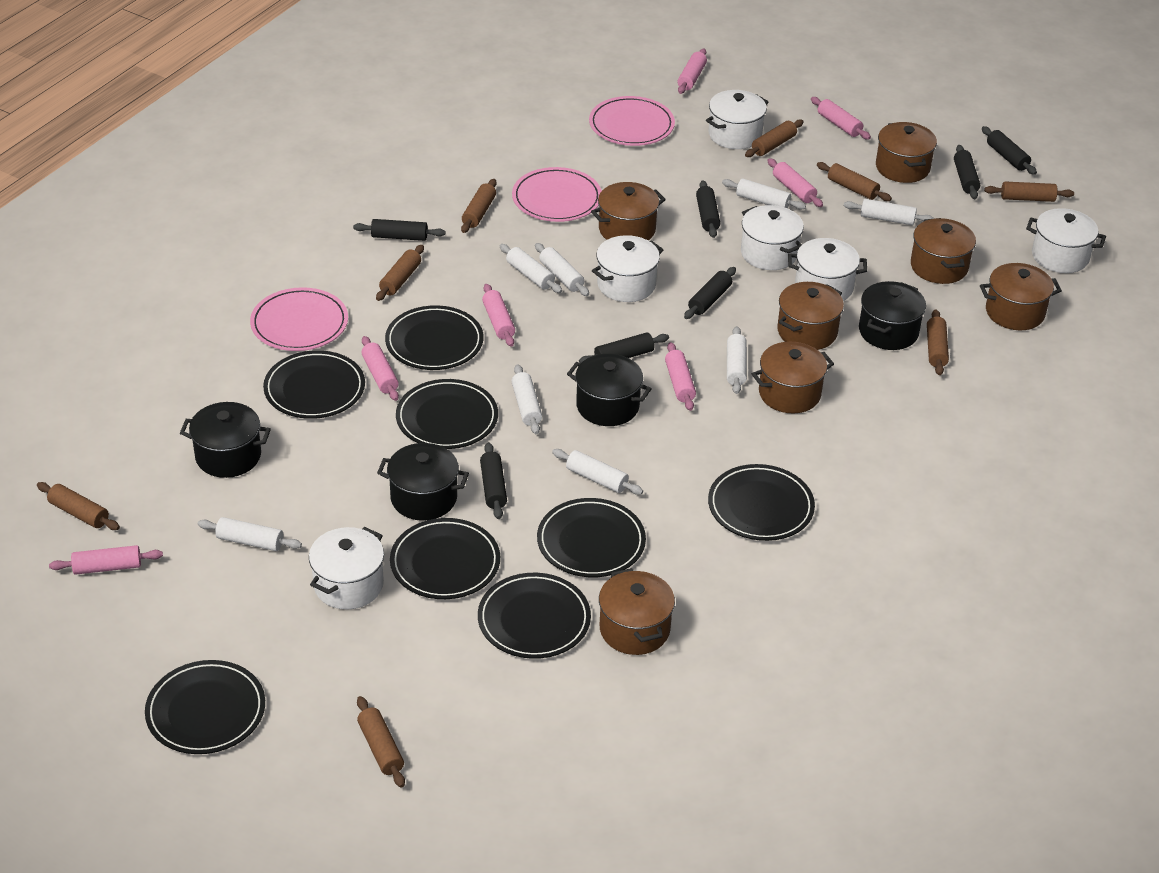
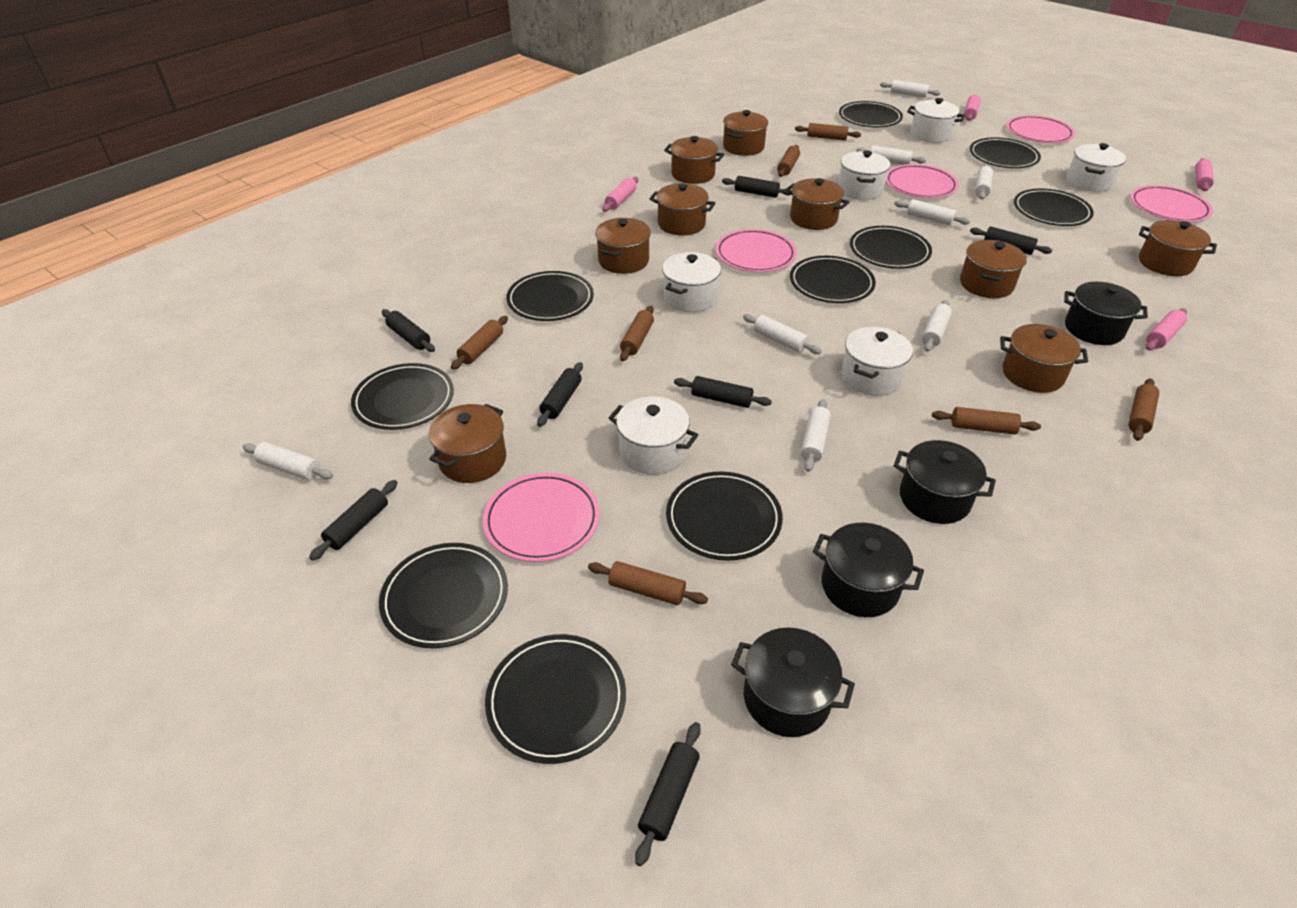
black plate: [145,660,265,754] [263,350,365,419] [385,305,484,370] [390,518,500,599] [396,379,498,449] [478,573,591,659] [537,498,646,577] [708,464,815,541] = 8 -> [351,363,454,430] [379,543,508,648] [485,634,626,764] [506,271,594,321] [666,471,783,561] [790,256,876,303] [839,101,903,127] [850,226,932,269] [970,137,1041,168] [1014,189,1094,226] = 10
brown pot: [591,182,666,241] [599,568,675,655] [752,342,834,413] [777,282,844,350] [876,122,937,183] [911,218,976,284] [980,263,1062,330] = 7 -> [429,404,506,483] [595,218,651,274] [650,183,715,236] [664,136,724,184] [723,110,768,156] [786,178,850,230] [960,240,1027,298] [1000,324,1088,393] [1139,220,1217,276] = 9
brown rolling pin: [37,482,120,530] [357,696,405,788] [376,245,424,301] [461,179,496,233] [745,119,804,157] [817,162,892,201] [927,309,949,375] [984,182,1074,202] = 8 -> [451,316,508,370] [588,561,708,605] [620,306,654,361] [777,145,800,177] [795,123,861,141] [932,407,1041,435] [1128,378,1159,441] = 7
pink plate: [250,287,348,351] [512,167,602,222] [589,96,675,146] = 3 -> [483,473,600,562] [715,229,797,272] [886,164,959,198] [1007,115,1075,143] [1130,185,1213,222] = 5
pink rolling pin: [49,545,163,575] [361,336,399,401] [482,284,515,347] [665,342,696,411] [678,49,707,94] [767,158,823,207] [811,97,871,140] = 7 -> [602,177,638,211] [964,94,981,121] [1146,308,1187,350] [1195,158,1214,191] = 4

